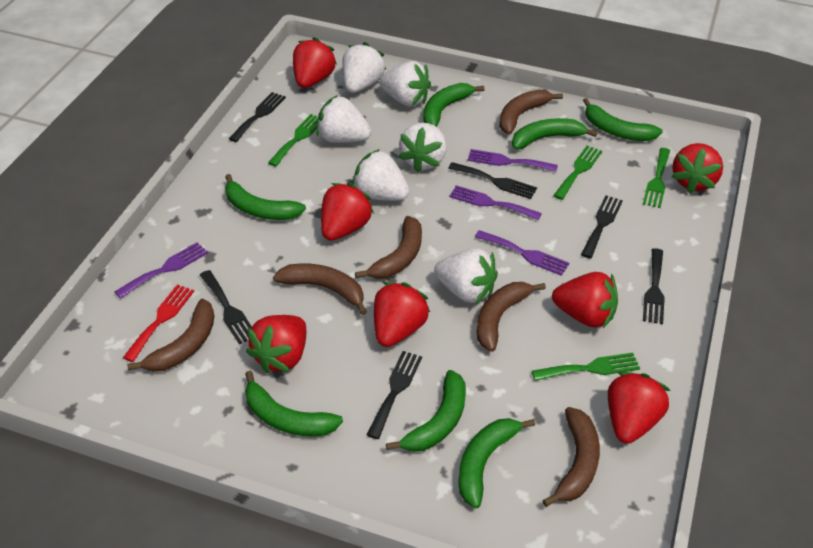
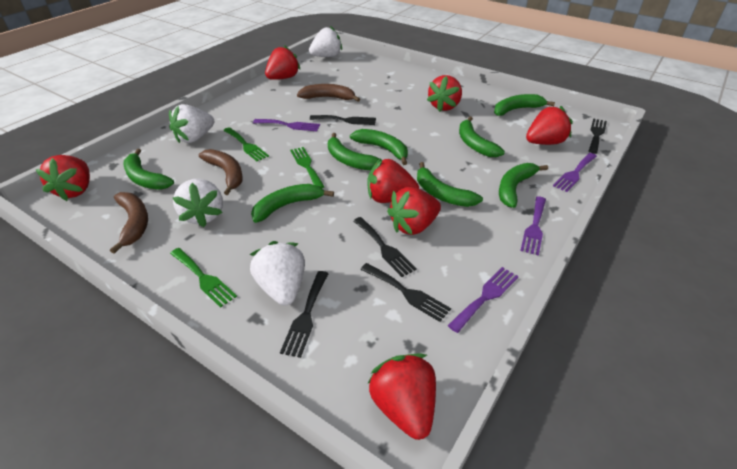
black fork: [200,270,252,344] [229,92,286,142] [367,351,422,439] [448,162,537,199] [581,195,623,259] [643,248,665,324] = 6 -> [280,271,329,358] [310,115,376,125] [353,217,417,277] [360,263,451,322] [589,118,607,154] = 5
brown banana: [127,299,214,372] [273,264,367,315] [355,216,422,279] [477,282,546,352] [499,89,563,134] [542,407,600,507] = 6 -> [110,192,148,254] [199,149,243,195] [297,84,360,102] = 3
green banana: [225,174,306,220] [245,371,343,437] [386,370,466,452] [423,83,484,127] [458,418,535,508] [512,118,598,150] [583,98,663,141] = 7 -> [123,149,174,190] [251,184,334,223] [328,133,379,170] [350,129,408,165] [417,162,483,207] [459,117,505,157] [494,94,555,116] [499,163,548,208] = 8
green fork: [268,114,318,166] [532,353,640,381] [553,146,602,200] [643,148,670,208] = 4 -> [170,248,237,308] [223,127,269,161] [290,147,325,188] = 3
red fork: [123,284,194,362] = 1 -> none = 0
white strawberry: [316,96,371,143] [342,42,386,93] [352,149,410,201] [379,61,431,107] [399,123,446,173] [434,248,498,304] = 6 -> [169,104,214,143] [173,179,223,227] [250,241,305,306] [309,26,342,57] = 4

